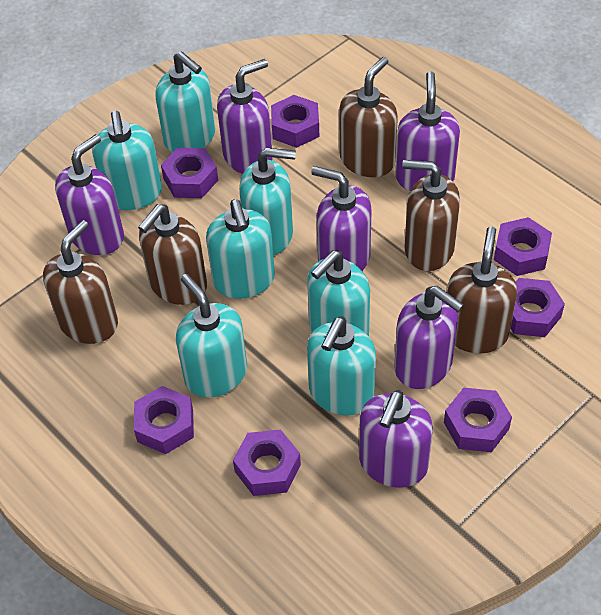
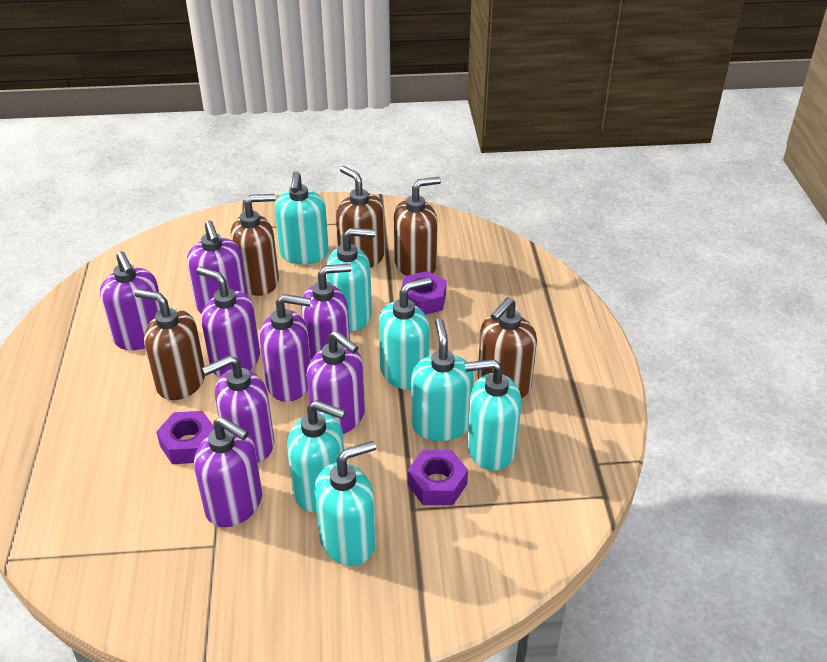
purple nut: [134,386,194,454] [161,148,218,198] [233,429,301,496] [271,95,319,148] [444,388,512,452] [494,217,552,276] [510,278,565,337] = 7 -> [156,411,214,464] [401,271,446,315] [407,450,468,505] = 3
purple soap dispenser: [55,134,124,255] [217,59,273,174] [311,166,371,271] [359,390,433,488] [394,286,464,389] [395,71,460,191] = 6 -> [100,251,161,350] [187,220,248,314] [194,416,262,527] [196,267,260,377] [202,355,274,463] [260,294,311,402] [301,263,352,360] [306,330,365,434] = 8

